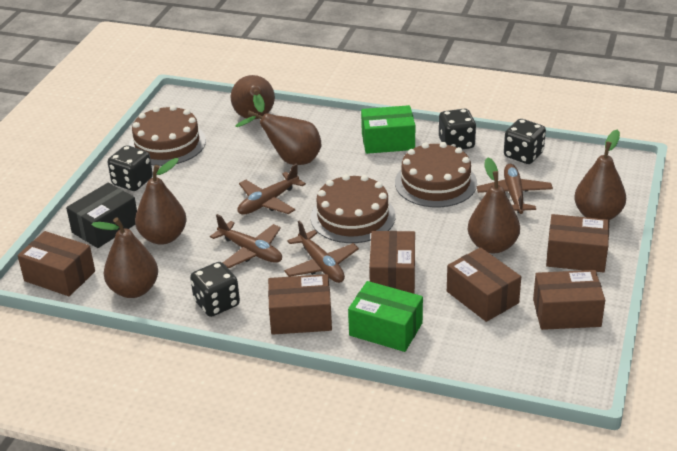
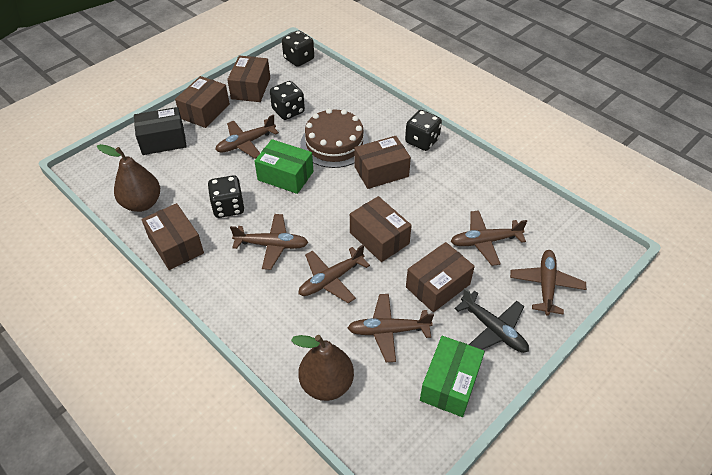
black plane: none = 0 -> [454,288,529,353] = 1
brown cake: [129,105,206,166] [311,174,396,243] [395,142,477,207] = 3 -> [300,108,369,168] = 1
brown pear: [91,218,158,298] [135,158,187,245] [231,75,275,119] [235,111,321,165] [468,157,520,253] [574,130,626,220] = 6 -> [97,144,160,212] [291,335,354,401] = 2
brown plane: [210,214,282,268] [237,163,306,215] [284,220,359,283] [477,164,553,214] = 4 -> [215,115,279,159] [230,214,308,270] [298,245,370,303] [348,294,434,362] [451,210,527,266] [510,250,586,316] = 6

